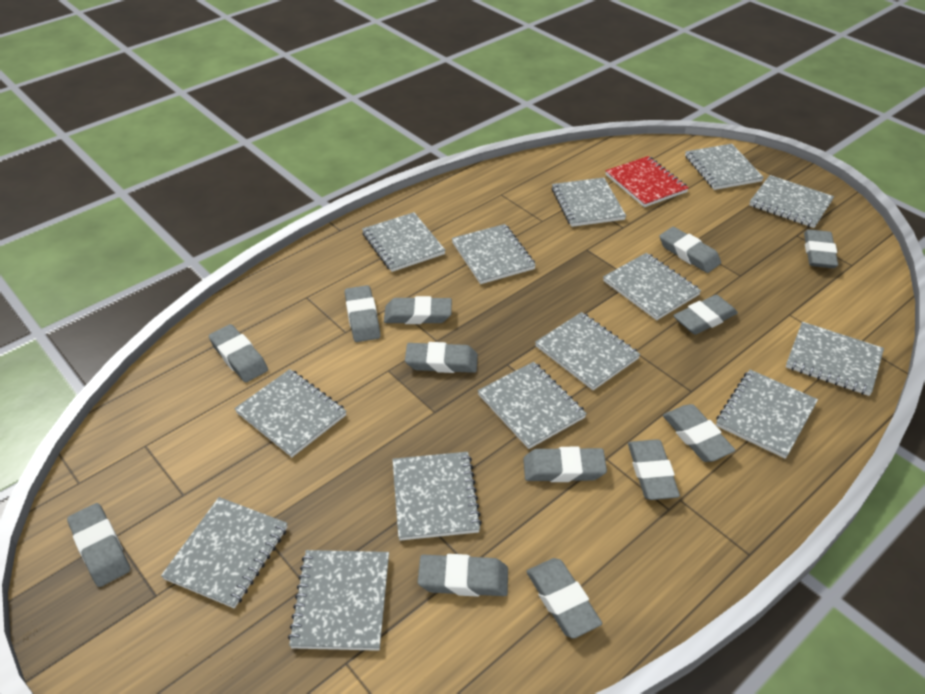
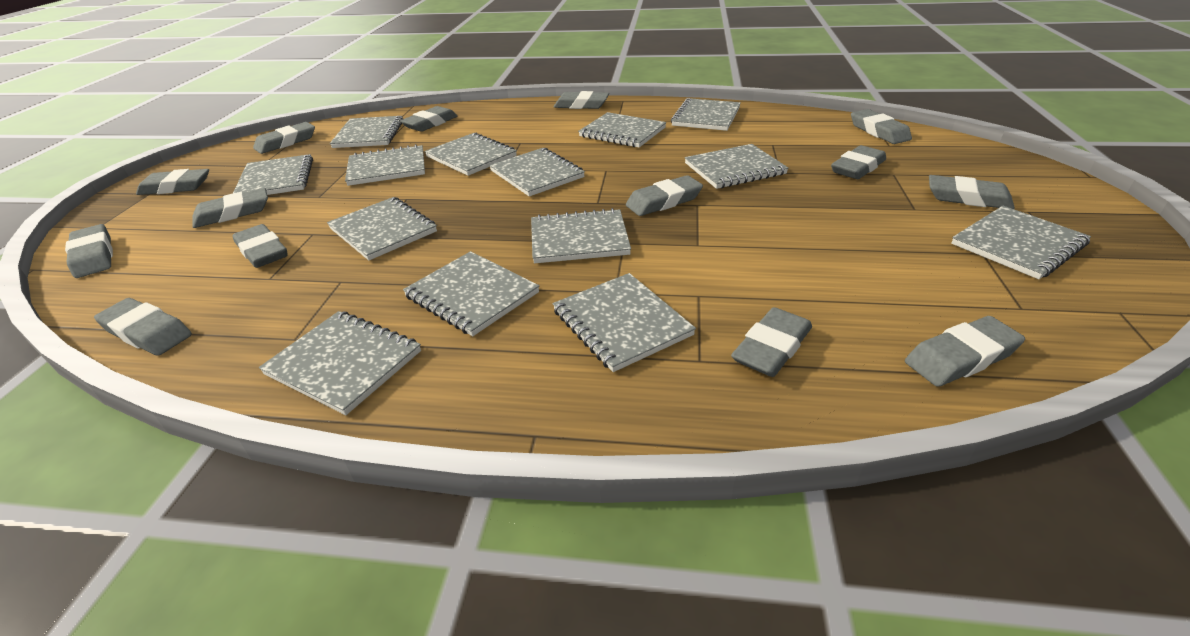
grey eraser: [67,503,130,587] [209,324,268,382] [345,285,381,342] [384,296,452,324] [405,342,478,373] [418,554,508,597] [523,447,607,482] [526,558,602,639] [628,440,680,500] [659,227,721,273] [663,404,735,462] [673,295,738,335] [804,229,838,268] = 13 -> [65,224,113,278] [94,298,192,356] [136,169,209,195] [192,188,268,228] [232,224,288,268] [253,122,315,154] [400,106,457,132] [554,91,609,109] [626,175,703,216] [731,307,812,377] [831,145,886,179] [851,109,912,144] [905,316,1025,387] [929,175,1015,209] = 14
red notebook: [605,156,689,207] = 1 -> none = 0

